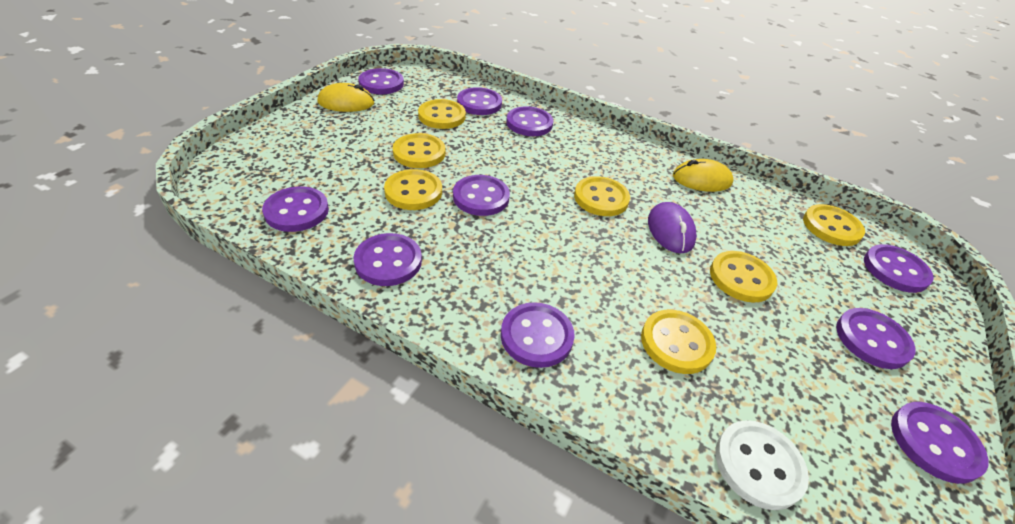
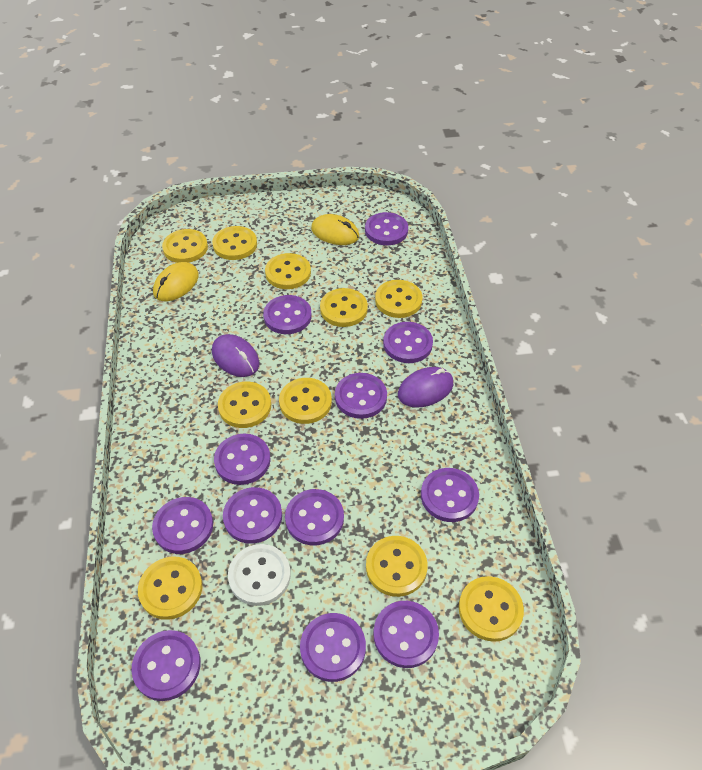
purple button: [262,186,329,232] [354,233,422,286] [358,68,404,94] [453,175,510,216] [457,87,502,115] [501,302,575,368] [506,106,553,136] [836,308,916,369] [864,244,934,293] [891,402,988,484] = 10 -> [131,630,201,701] [152,497,213,554] [214,434,271,485] [223,487,282,544] [263,295,312,334] [285,489,344,545] [300,613,366,682] [335,373,387,419] [365,212,408,245] [373,601,439,668] [383,322,433,363] [421,468,479,522] = 12
purple mouse: [648,202,697,254] = 1 -> [212,334,259,377] [398,367,453,407] = 2
yellow button: [384,169,442,210] [393,133,445,168] [418,99,466,129] [574,176,630,216] [641,310,716,374] [710,251,777,303] [803,204,865,246] = 7 -> [138,557,202,620] [162,229,208,263] [212,226,257,260] [218,382,271,428] [265,253,311,289] [279,378,332,424] [320,288,368,327] [366,536,428,597] [375,280,422,318] [459,576,524,642] = 10

